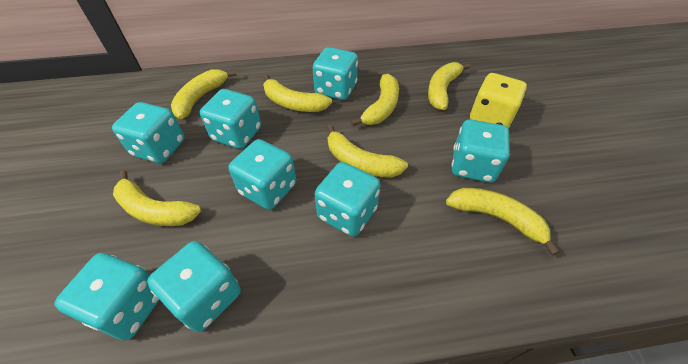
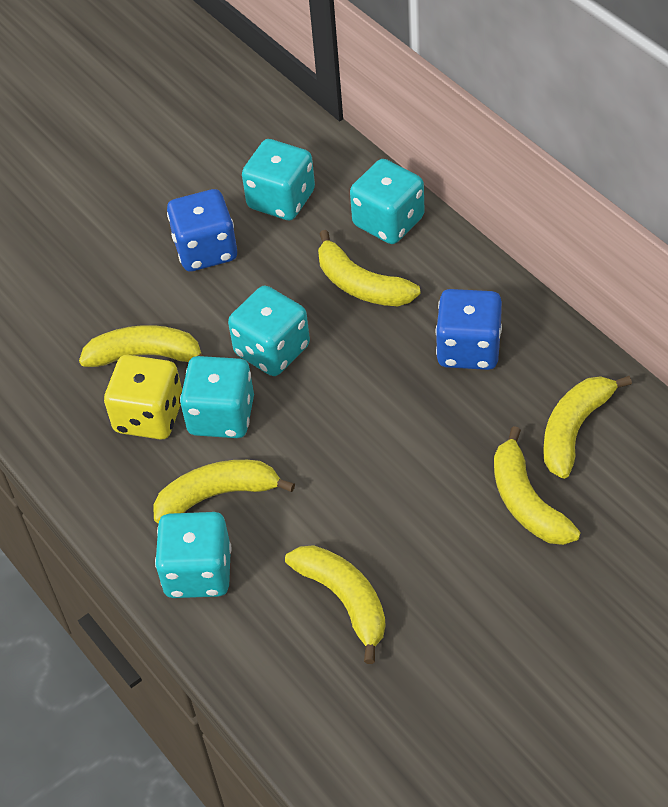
blue dice: none = 0 -> [167,189,237,272] [436,289,502,370] = 2
turquoise dice: [55,253,159,340] [112,102,185,163] [147,241,241,332] [200,89,261,149] [228,139,296,210] [313,47,358,100] [315,162,381,237] [452,119,510,183] = 8 -> [155,512,231,598] [180,356,254,438] [228,286,310,376] [242,139,315,220] [350,159,425,244] = 5
yellow banana: [113,170,201,226] [171,69,237,119] [263,74,332,112] [327,124,408,178] [351,74,399,126] [428,62,471,110] [446,188,560,256] = 7 -> [79,325,204,367] [153,460,295,524] [285,545,386,664] [318,230,421,306] [494,426,581,545] [543,376,632,479] = 6

